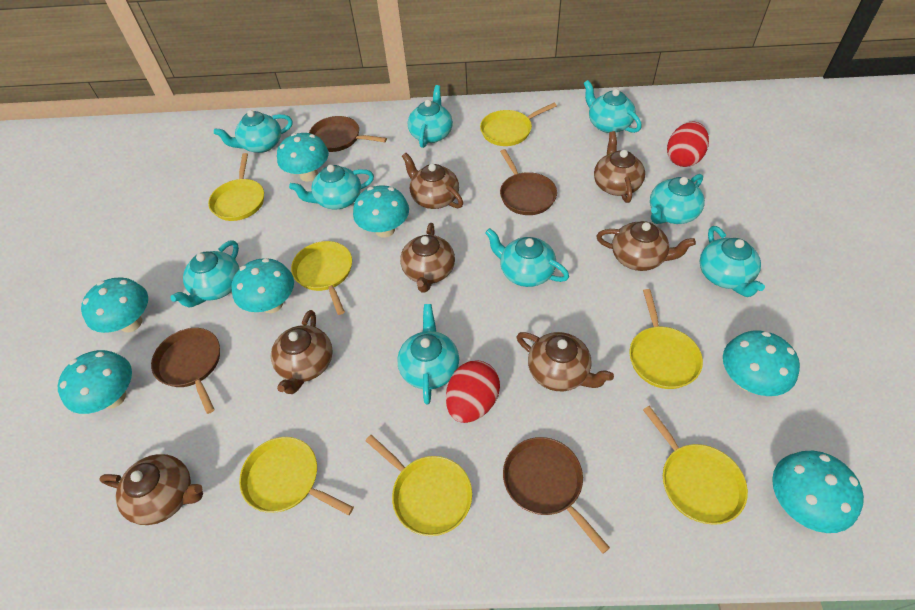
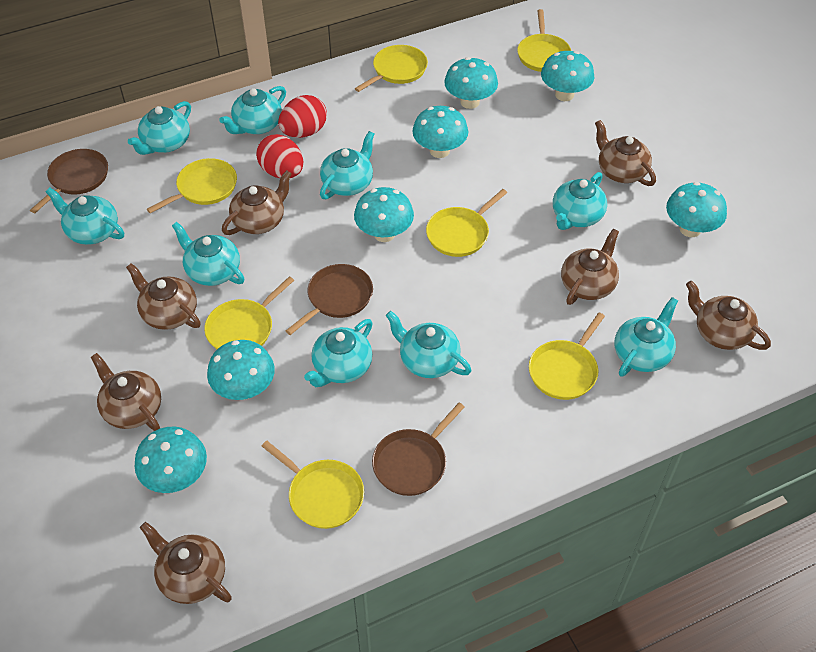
brown pan: [151,328,220,414] [309,116,387,152] [500,149,557,215] [503,437,610,554] = 4 -> [30,149,108,213] [286,264,373,335] [372,403,465,496] = 3

